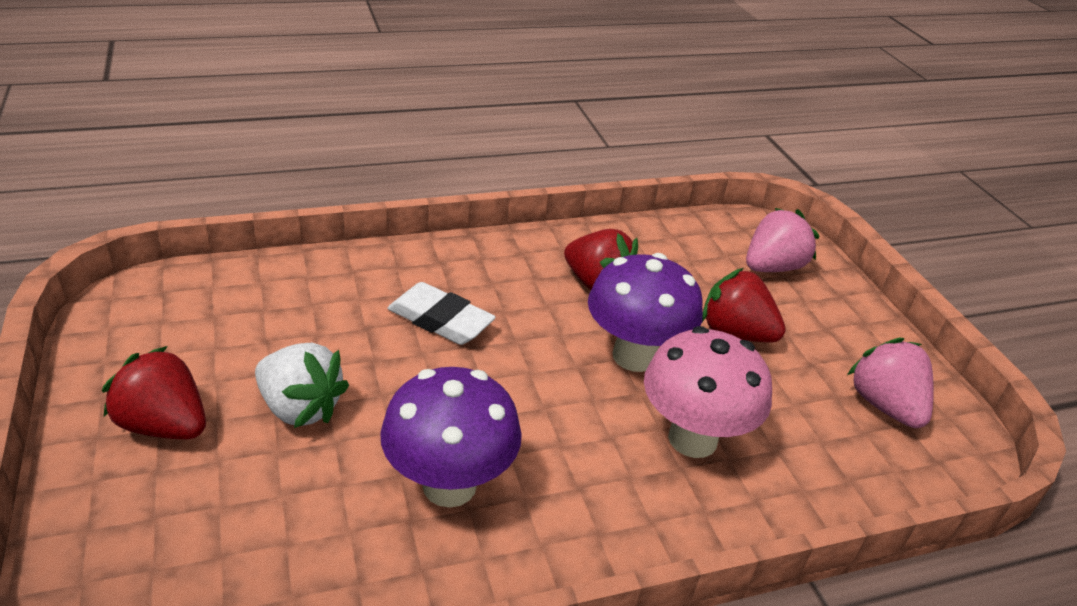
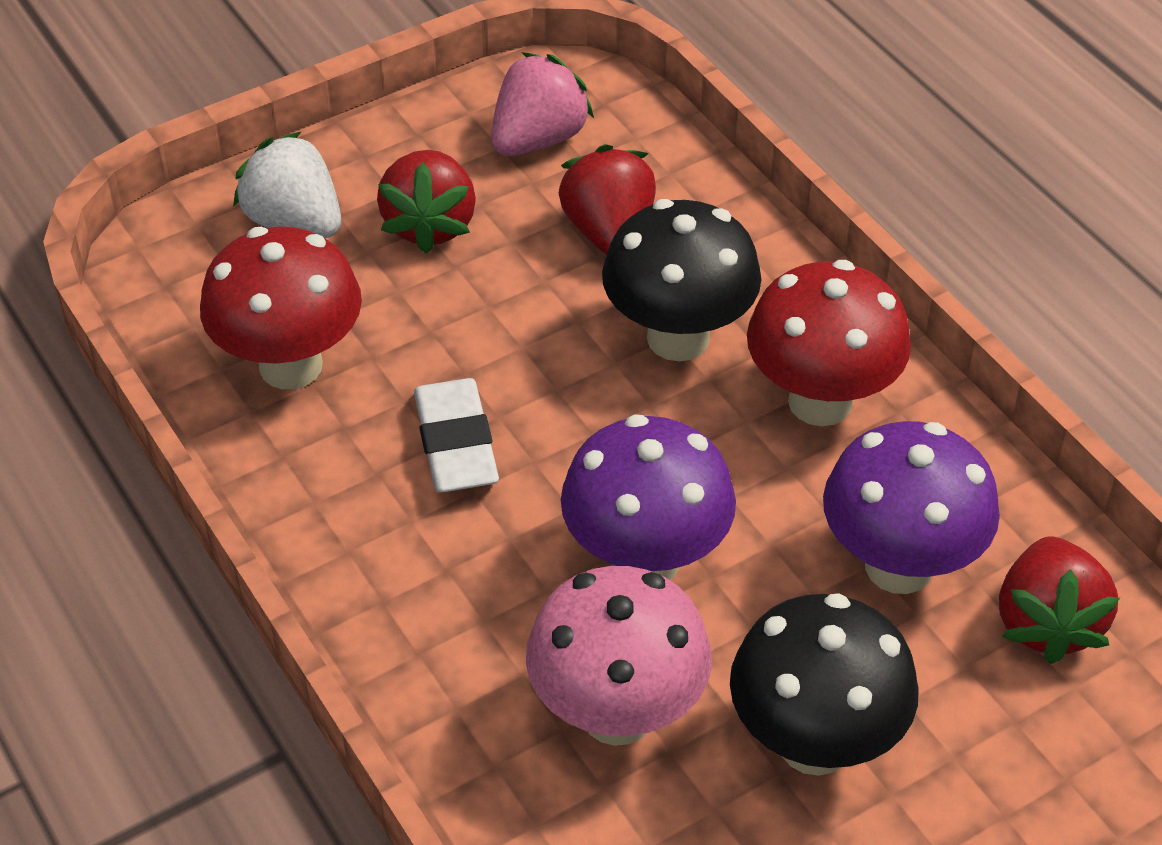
black mushroom: none = 0 -> [602,199,762,361] [730,593,919,776] = 2
pink strawberry: [746,208,820,272] [847,338,934,428] = 2 -> [491,52,594,156] = 1
red mushroom: none = 0 -> [200,227,362,389] [747,260,911,426] = 2

